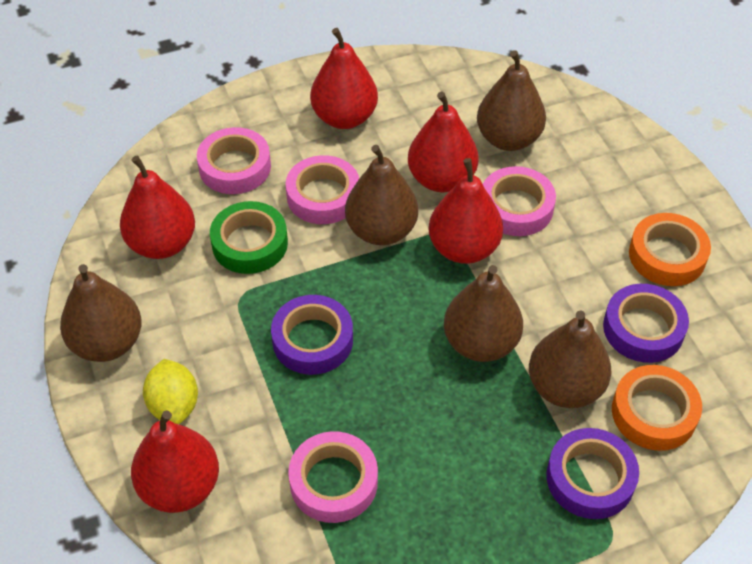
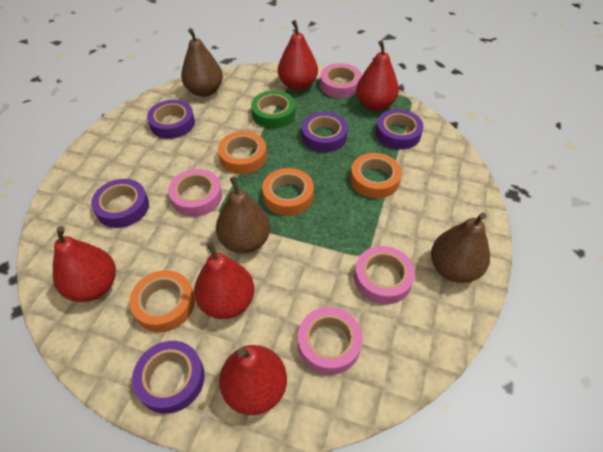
brown pear: [60,264,142,362] [345,145,418,245] [444,265,523,362] [477,50,546,151] [529,310,611,408] = 5 -> [181,28,223,97] [216,176,270,254] [431,213,490,283] = 3
orange tape: [612,365,702,451] [629,213,711,286] = 2 -> [129,270,195,332] [218,131,267,174] [262,168,314,216] [350,153,402,199] = 4
purple tape: [271,295,353,375] [547,428,639,519] [603,284,689,363] = 3 -> [91,179,149,228] [132,341,205,414] [147,100,195,139] [302,112,348,152] [376,109,423,150] = 5
yellow lemon: [143,359,198,424] = 1 -> none = 0

